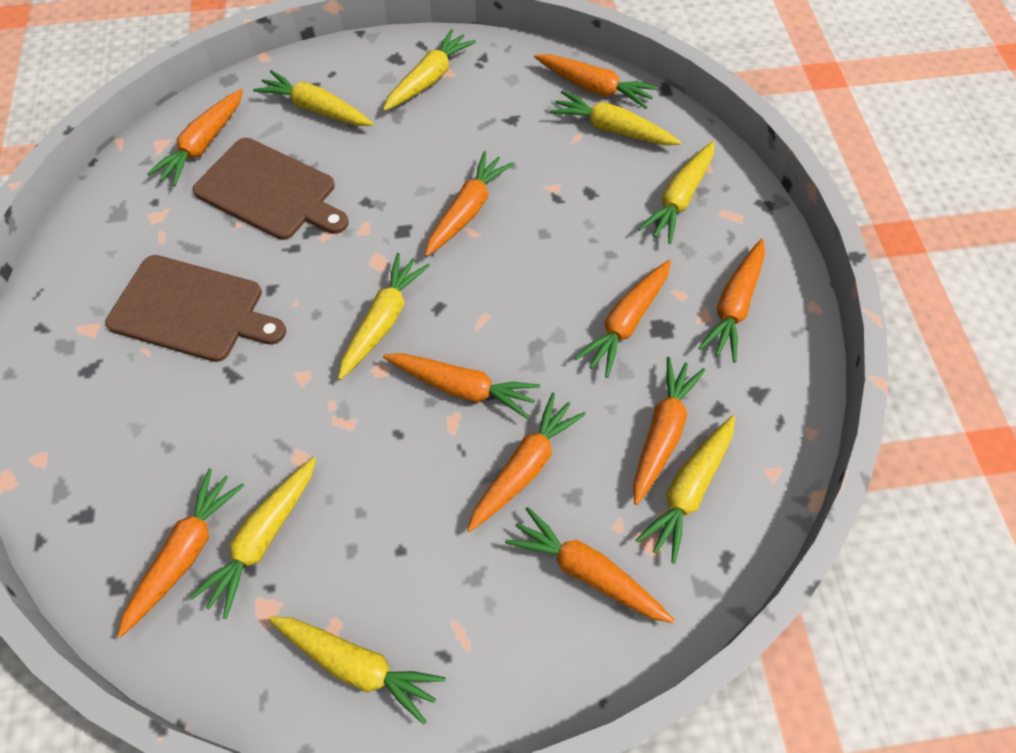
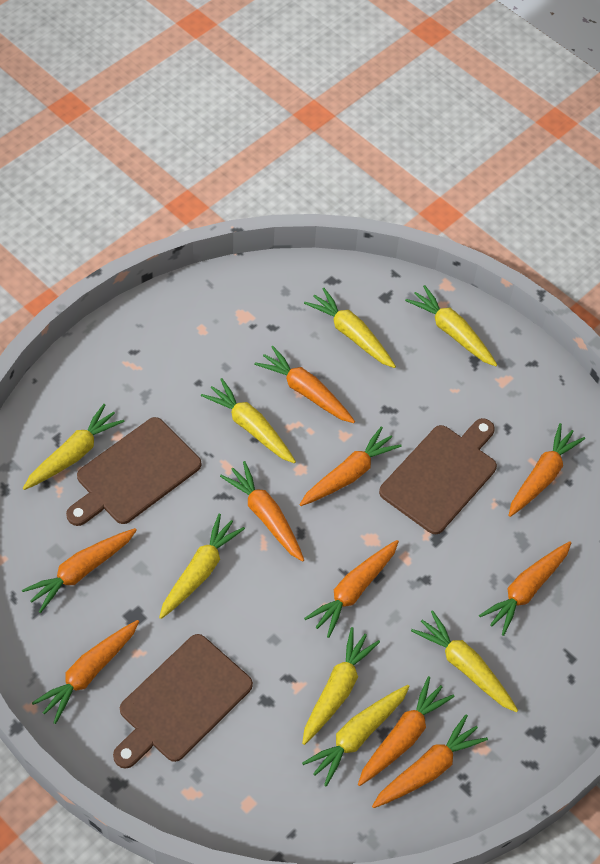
brown cutting board: [105,255,286,362] [192,138,349,240] = 2 -> [66,417,201,526] [113,634,253,769] [379,418,497,534] = 3

